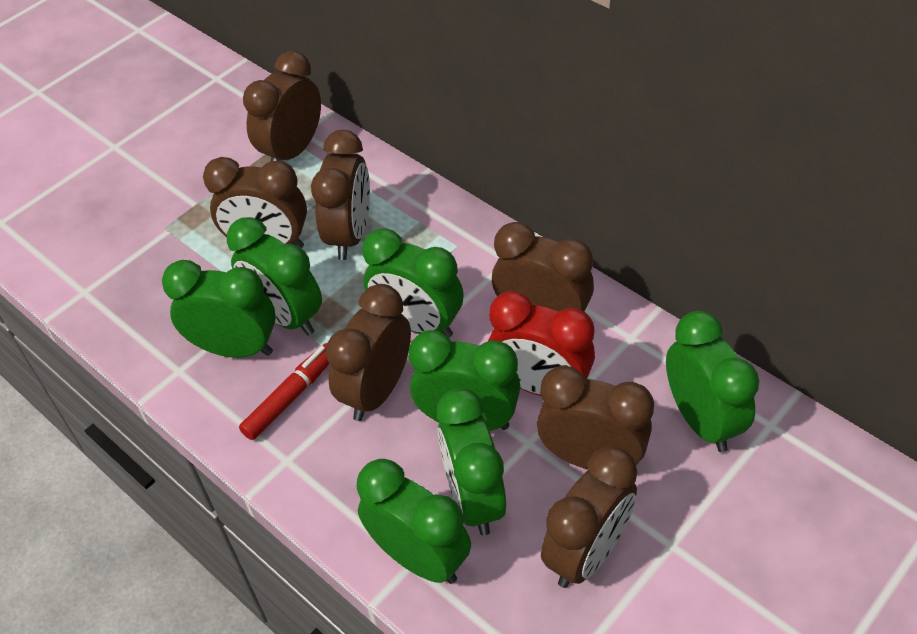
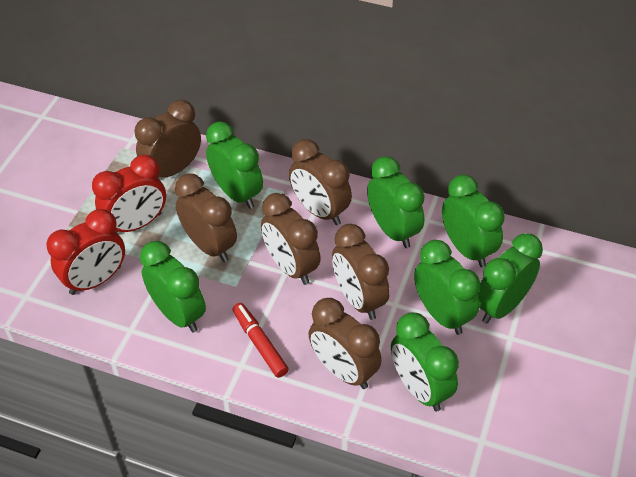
brown clock: [203,157,307,248] [243,51,321,161] [311,130,370,260] [326,284,411,421] [492,222,594,312] [537,366,654,470] [541,446,637,588] = 7 -> [135,100,201,177] [175,174,237,262] [261,193,321,285] [289,139,352,225] [308,298,382,389] [332,224,390,320] = 6
red clock: [488,291,595,396] = 1 -> [46,209,125,295] [92,155,166,233] = 2

